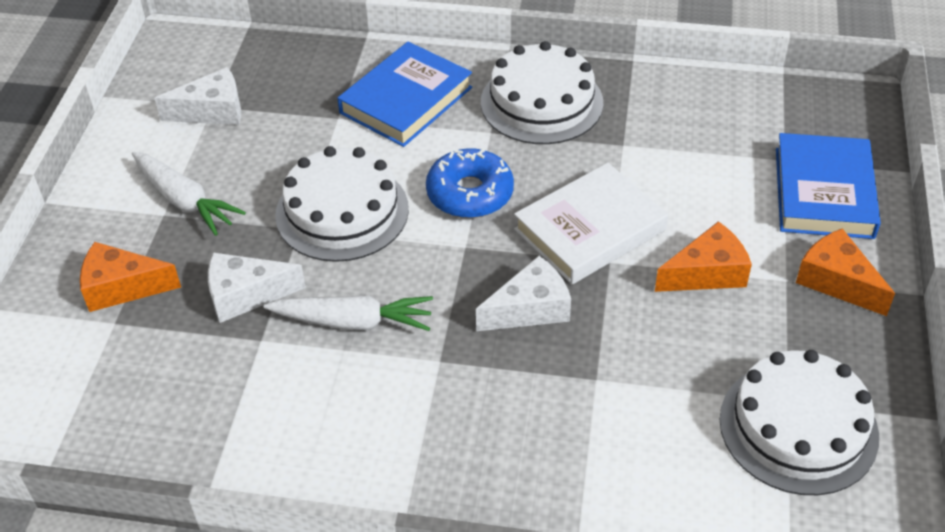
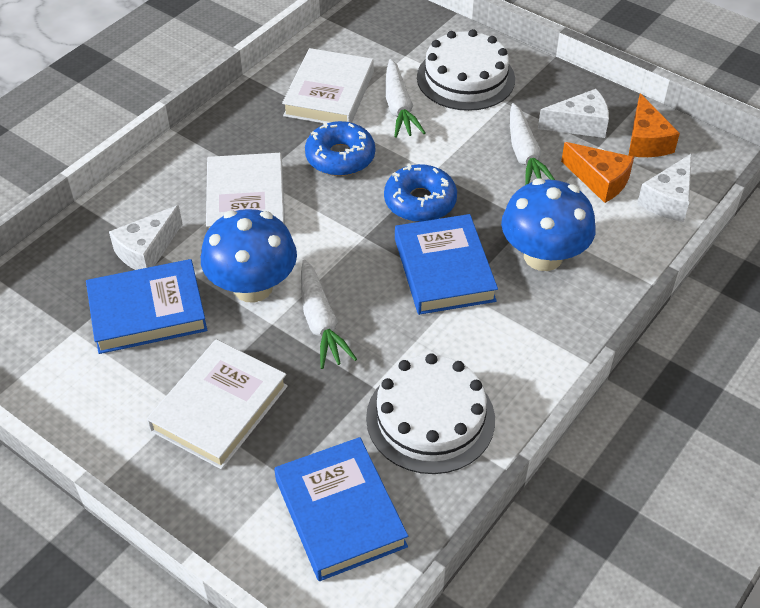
blue book: [337,41,472,147] [776,133,881,239] = 2 -> [86,259,207,354] [274,437,408,581] [395,214,498,315] = 3
blue donut: [426,148,514,218] = 1 -> [305,121,375,176] [384,163,457,222] = 2
blue mushroom: none = 0 -> [201,209,297,303] [501,178,596,271] = 2
orange cheese: [80,242,181,312] [655,221,752,292] [796,228,895,316] = 3 -> [561,142,634,203] [628,93,680,157] = 2
white book: [514,163,668,285] = 1 -> [147,339,288,470] [206,153,285,229] [282,48,374,123] = 3
white cake: [275,146,409,262] [481,41,603,144] [719,350,879,495] = 3 -> [366,353,495,474] [417,29,515,111] = 2
white carrot: [132,152,246,236] [264,295,433,331] = 2 -> [301,259,357,369] [385,59,425,138] [510,103,555,185] = 3

